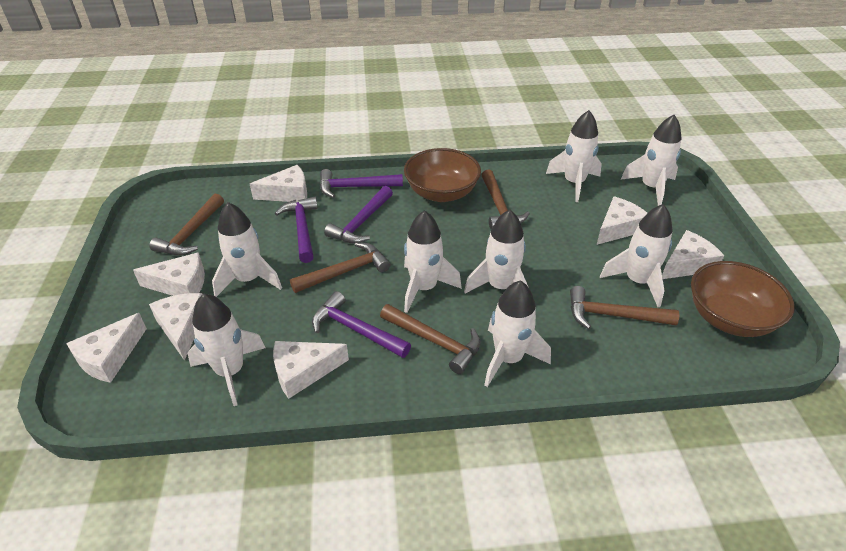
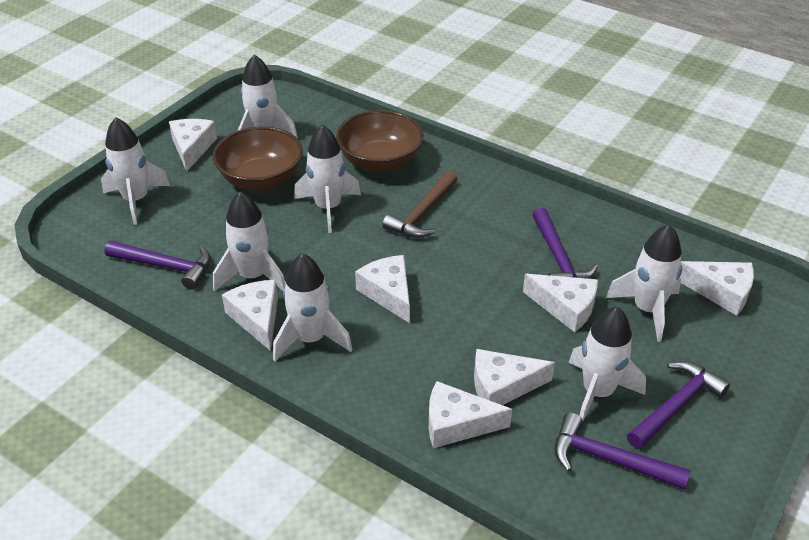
brown hammer: [150,194,224,255] [290,242,391,293] [380,304,481,374] [482,169,530,229] [570,286,680,329] = 5 -> [382,171,457,238] = 1
white rocket: [187,293,266,406] [212,202,282,297] [404,210,462,313] [464,210,528,294] [484,280,551,387] [546,110,602,202] [600,204,672,307] [621,115,681,206] = 8 -> [101,117,170,225] [213,192,285,291] [237,54,298,139] [273,253,353,361] [294,125,361,233] [569,307,646,421] [606,224,682,342] = 7

